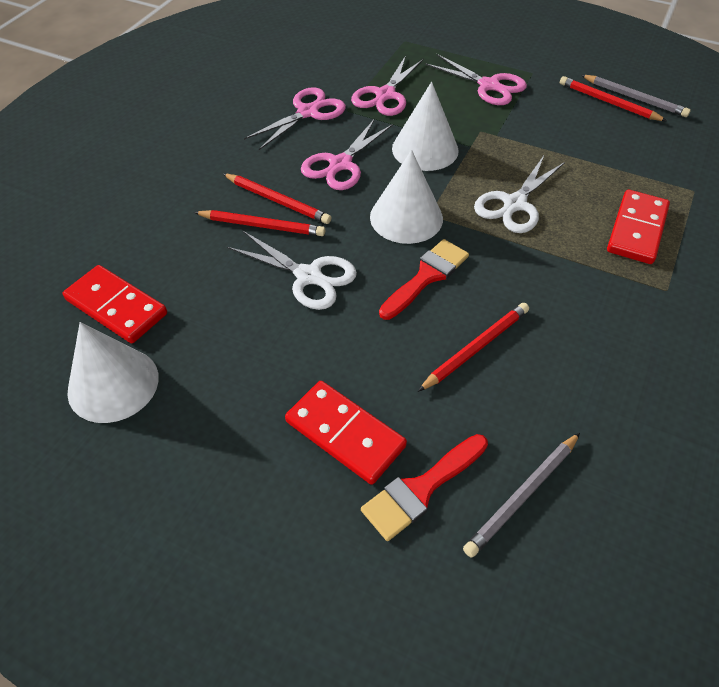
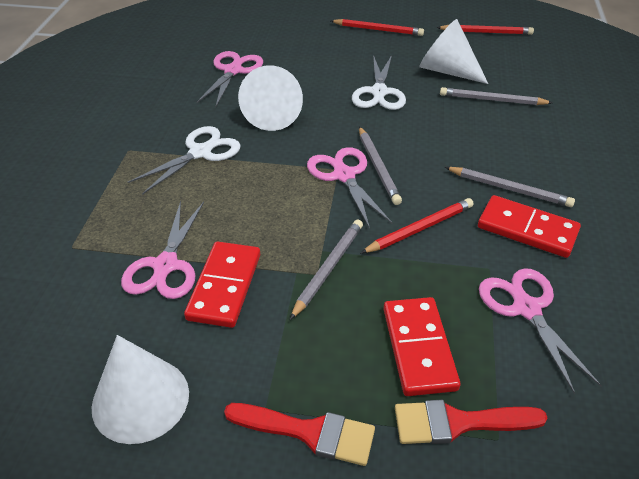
grey pencil: [463,433,580,558] [581,75,691,117] = 2 -> [290,219,363,320] [359,127,402,205] [440,87,553,105] [445,167,575,207] = 4
red pencil: [194,210,325,236] [223,174,332,224] [418,303,529,392] [560,76,667,121] = 4 -> [331,19,424,36] [361,198,474,253] [436,25,534,35] = 3

